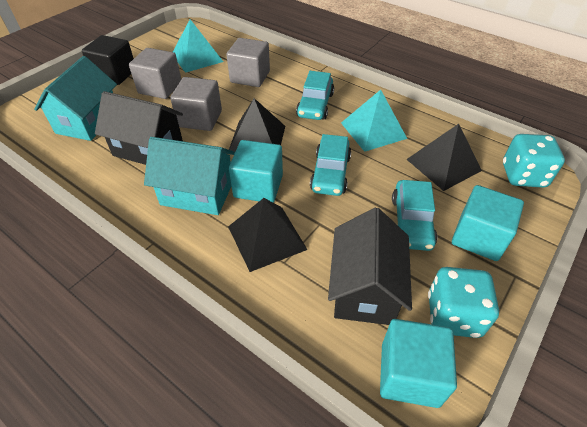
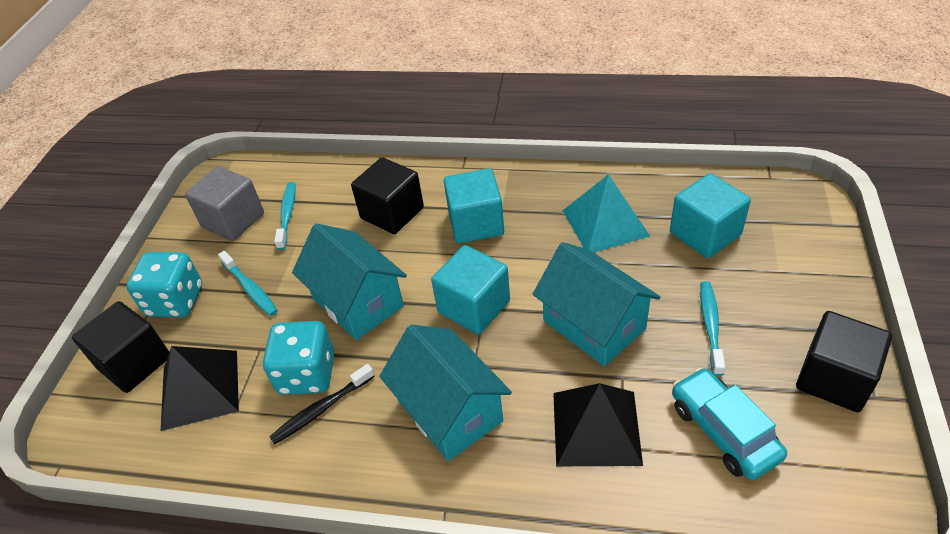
black cube: [82,35,134,85] = 1 -> [72,301,169,393] [351,158,424,234] [796,311,892,412] = 3
black house: [95,91,183,165] [328,208,412,325] = 2 -> none = 0
black pyramid: [228,198,307,272] [229,98,285,152] [406,124,482,191] = 3 -> [161,346,239,431] [553,383,643,466] = 2
black toothbrush: none = 0 -> [270,364,375,445] = 1
grey cube: [129,48,181,99] [170,77,222,131] [226,38,270,87] = 3 -> [185,166,264,241] = 1
turquoise car: [296,71,334,120] [310,134,351,196] [392,180,437,251] = 3 -> [672,367,787,480] = 1
turquoise house: [34,56,117,141] [144,137,235,215] = 2 -> [292,223,407,340] [379,325,512,461] [533,242,660,366] = 3
turquoise pyramid: [173,19,223,73] [341,90,407,152] = 2 -> [563,174,650,253] = 1
turquoise toothbrush: none = 0 -> [218,251,278,316] [274,182,296,250] [700,281,725,376] = 3

